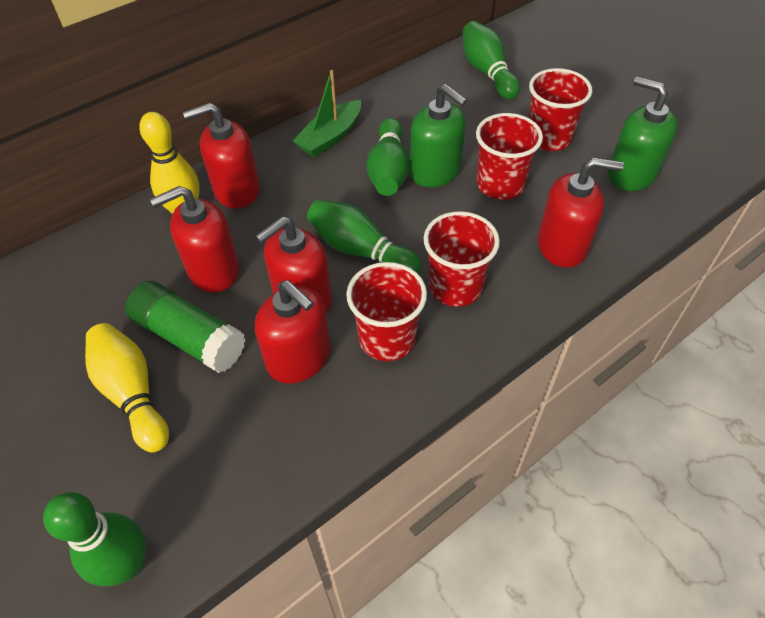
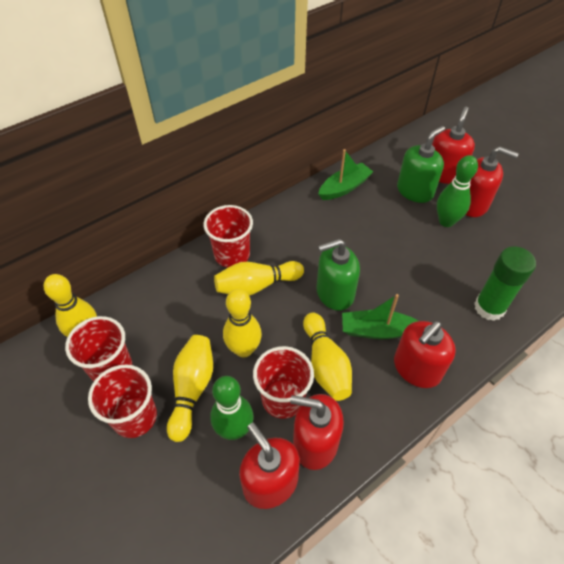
green boat: [292,70,361,157] = 1 -> [318,149,373,200] [342,294,418,339] = 2
green bowling pin: [43,492,146,586] [307,199,421,273] [366,118,410,196] [463,21,520,99] = 4 -> [210,376,254,440] [437,155,478,227] = 2
yellow bowling pin: [85,323,169,453] [139,112,200,214] = 2 -> [43,274,97,337] [167,335,213,442] [214,261,304,296] [223,289,262,358] [303,313,352,401] = 5

